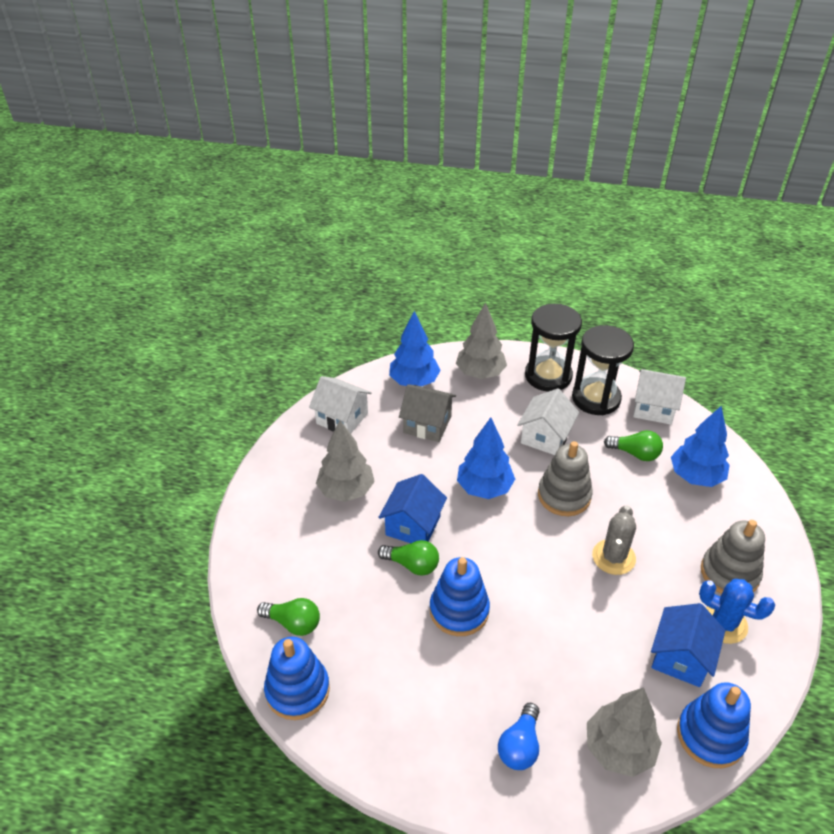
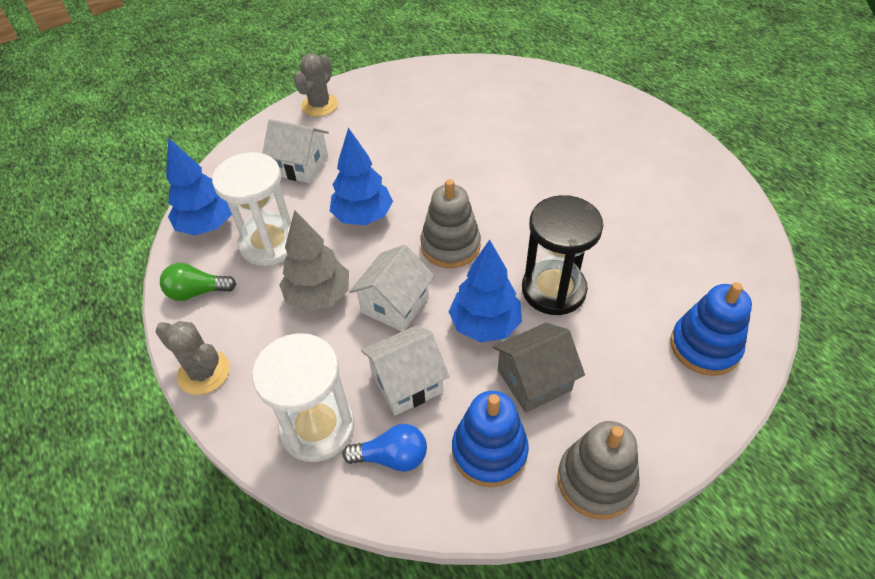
black hourglass: [525,304,582,392] [572,325,634,415] = 2 -> [522,195,603,315] = 1
blue cactus: [699,579,775,644] = 1 -> none = 0
blue house: [378,474,447,543] [651,603,725,687] = 2 -> none = 0
blue stacking toy: [264,637,330,720] [430,557,490,636] [677,682,751,768] = 3 -> [452,391,529,487] [670,282,752,376] = 2
green light bulb: [257,598,320,636] [378,540,439,576] [604,430,663,461] = 3 -> [160,263,236,301] = 1
grey cactus: [592,505,636,575] = 1 -> [155,321,230,395] [293,54,338,117] = 2
grey tree: [316,420,375,502] [456,303,507,379] [587,687,662,777] = 3 -> [279,210,349,311] = 1
white hourglass: none = 0 -> [212,152,291,266] [252,333,355,462] = 2

